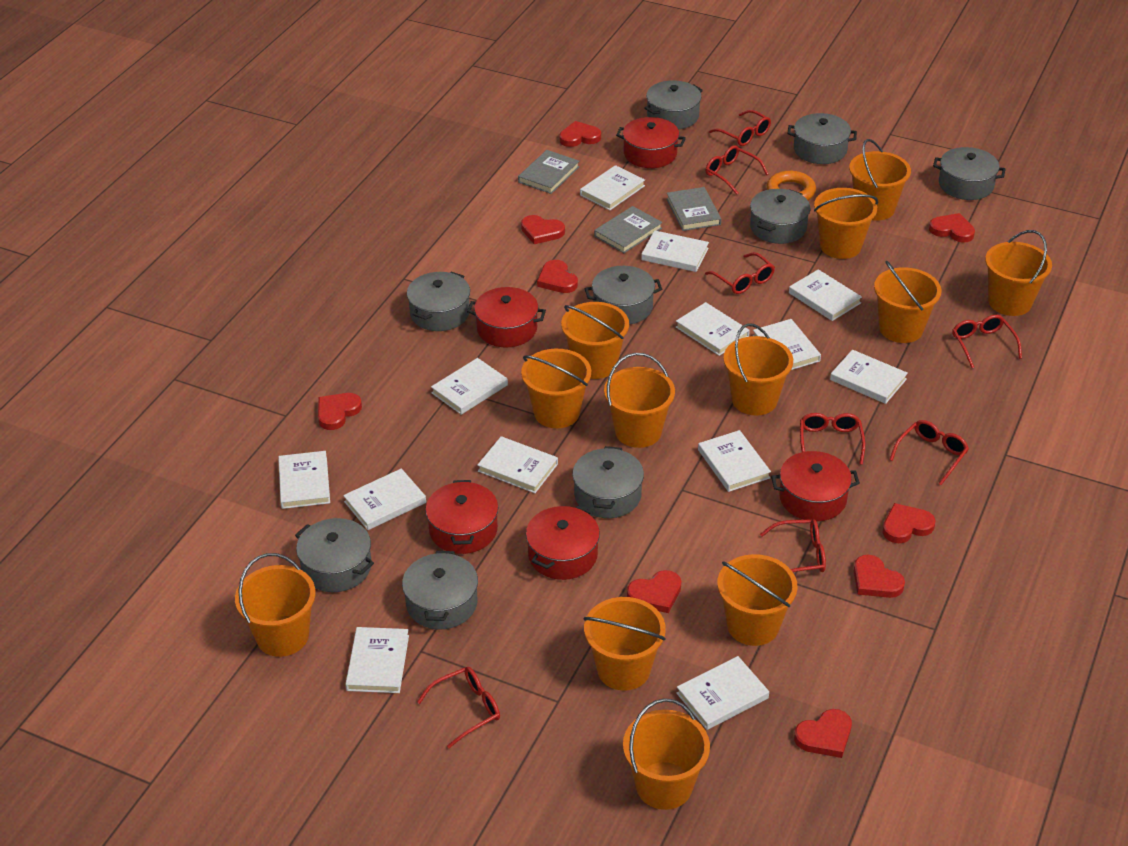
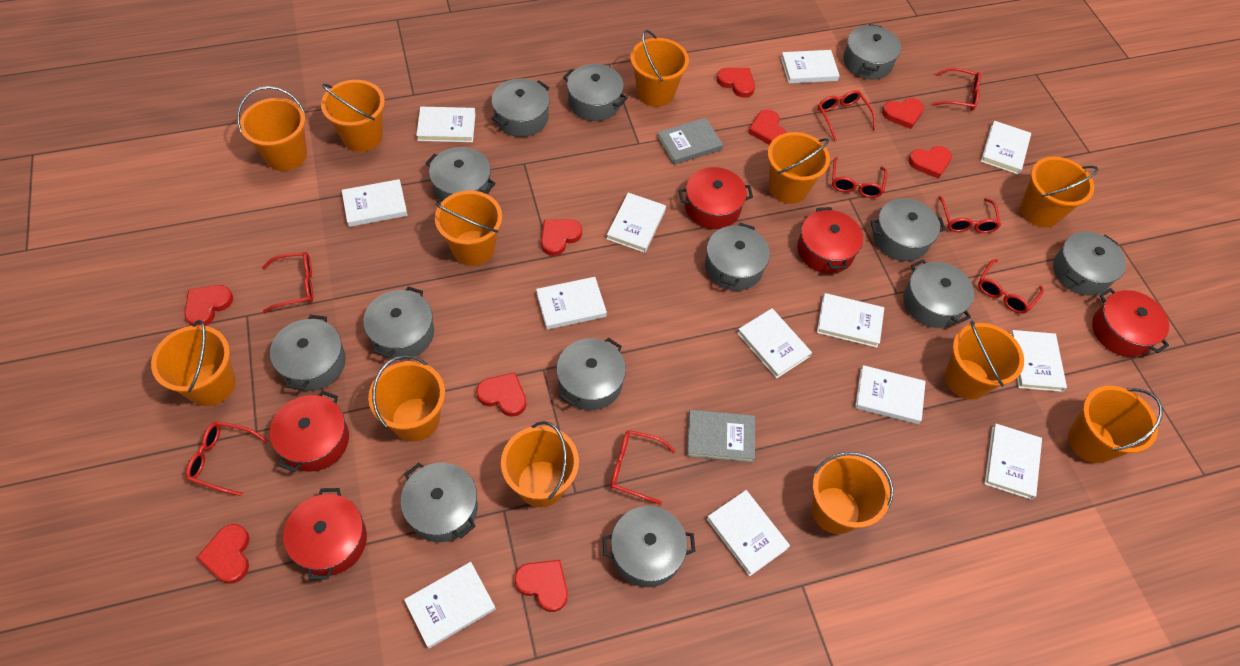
grey book: [518,150,579,194] [594,206,662,253] [667,187,721,231] = 3 -> [657,118,723,165] [687,410,755,463] = 2
grey pot: [295,518,374,592] [402,551,478,630] [407,272,470,331] [572,446,644,518] [585,266,662,325] [644,80,703,129] [750,189,810,244] [787,113,857,164] [933,147,1006,200] = 9 -> [270,315,346,391] [363,286,434,360] [400,463,478,542] [425,147,496,202] [491,78,550,137] [556,337,626,410] [563,64,628,121] [602,506,695,587] [705,223,770,291] [843,24,901,79] [870,198,946,261] [903,259,974,328] [1053,232,1126,296] = 13
orange ring: [767,171,816,200] = 1 -> none = 0

